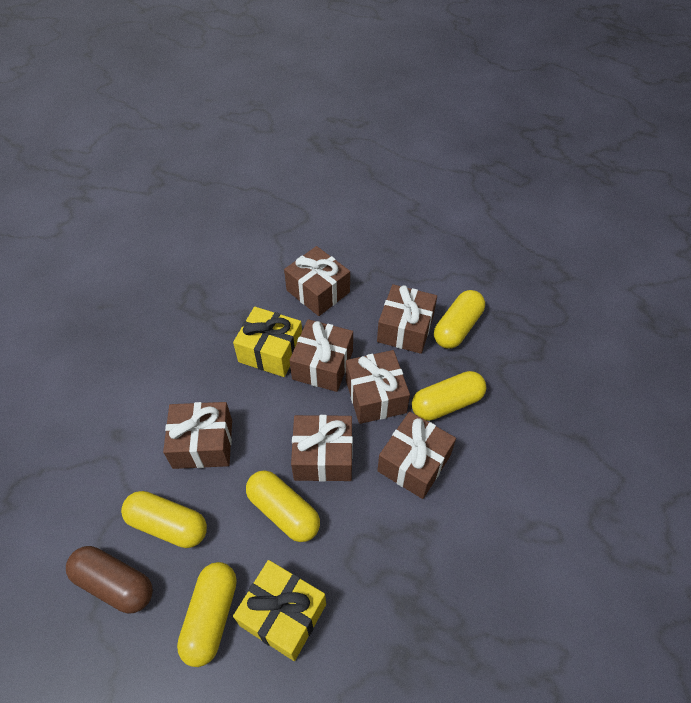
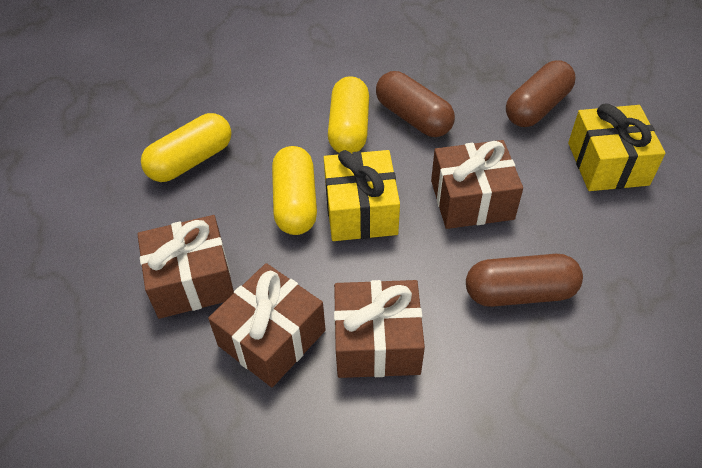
brown capsule: [66,546,153,613] = 1 -> [376,71,455,137] [466,254,583,307] [506,61,576,127] = 3
brown gift: [163,402,232,469] [284,246,350,316] [289,319,353,392] [291,415,353,482] [346,350,410,424] [377,284,437,354] [377,412,456,499] = 7 -> [137,215,234,319] [208,263,326,387] [334,280,425,378] [431,140,523,229] = 4
yellow capsule: [121,491,207,548] [177,562,237,667] [246,470,320,542] [412,371,486,421] [434,290,485,349] = 5 -> [141,113,232,182] [272,146,317,235] [328,76,369,153] = 3

